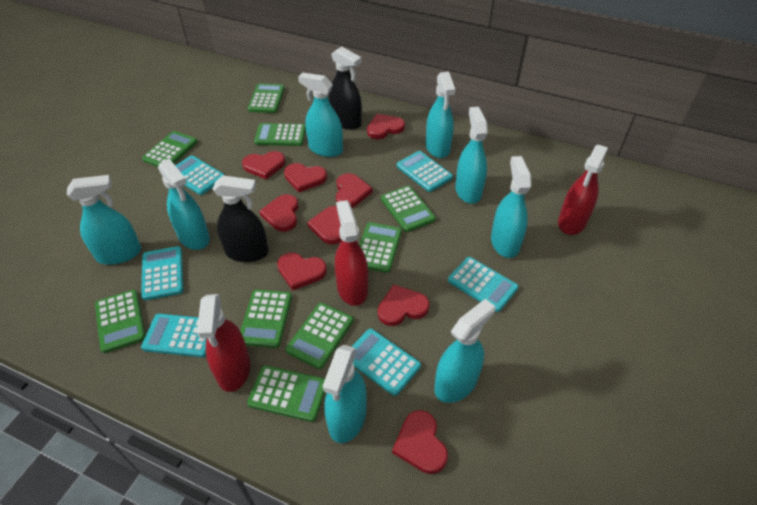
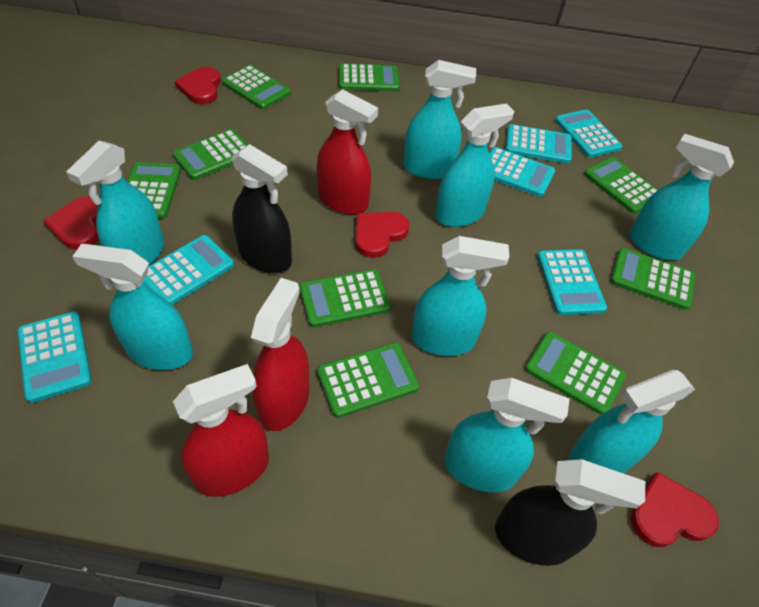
red heart: [242,151,286,179] [259,194,299,232] [277,252,327,291] [284,163,327,192] [307,206,342,245] [336,173,373,208] [367,114,405,139] [378,285,430,326] [392,410,448,474] = 9 -> [43,196,99,250] [175,67,221,104] [356,212,409,258] [631,472,719,547] = 4

